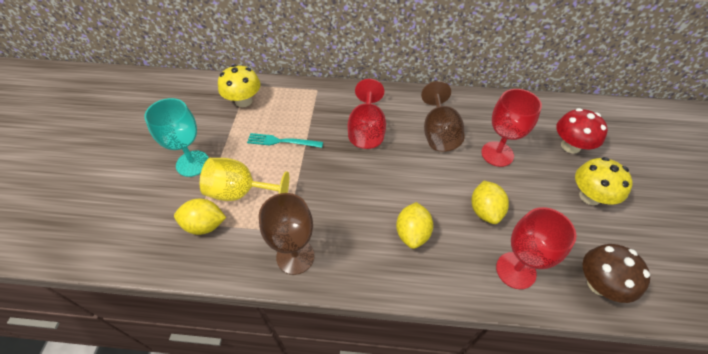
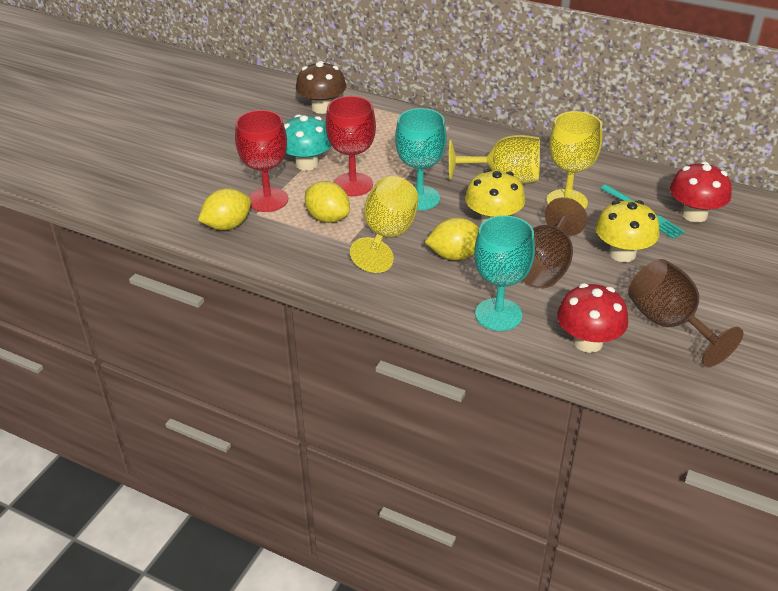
red goblet: [348,79,386,149] [481,89,542,167] [496,207,577,289] = 3 -> [235,110,288,212] [326,96,376,196] = 2
red mushroom: [556,108,608,154] = 1 -> [557,283,628,353] [670,162,732,222] = 2
turquoise goblet: [144,98,209,177] = 1 -> [395,108,447,210] [474,215,535,331] = 2
turquoise mushroom: none = 0 -> [284,114,331,171] = 1
yellow goblet: [200,158,289,201] = 1 -> [350,176,418,273] [449,135,540,184] [546,111,602,209] = 3

